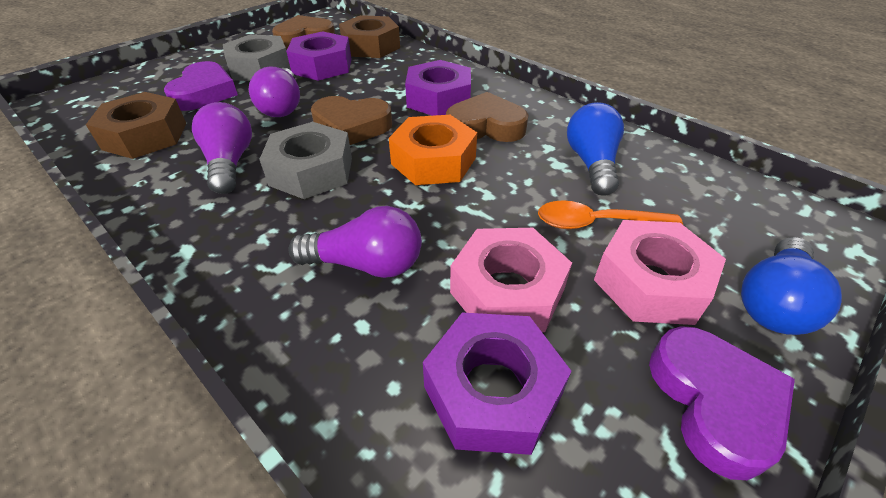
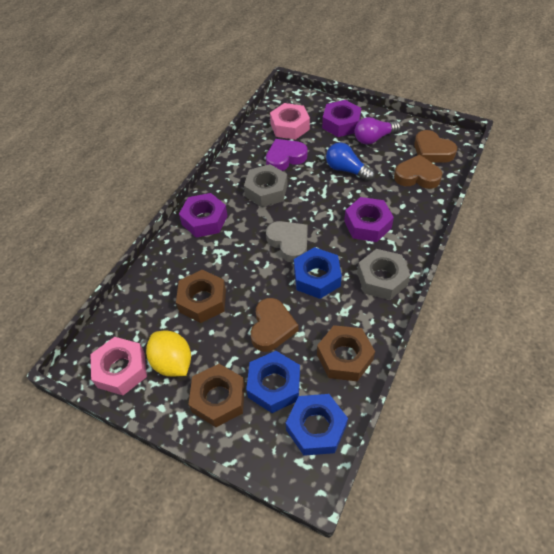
blue light bulb: [567,102,624,196] [741,237,842,335] = 2 -> [326,142,375,181] = 1
blue nut: none = 0 -> [246,351,300,413] [286,394,348,456] [294,247,342,299] = 3
brown nut: [86,92,187,159] [339,15,400,58] = 2 -> [176,270,226,323] [188,364,245,427] [317,325,375,382] = 3
grey heart: none = 0 -> [266,221,308,263] = 1
orange nut: [389,115,477,185] = 1 -> none = 0
orange spoon: [538,200,683,229] = 1 -> none = 0
purple heart: [164,61,238,111] [649,326,795,480] = 2 -> [266,139,307,171] = 1
purple light bulb: [192,102,252,194] [249,66,300,117] [288,206,422,278] = 3 -> [355,117,401,145] = 1
yellow lemon: none = 0 -> [146,331,191,377] = 1

